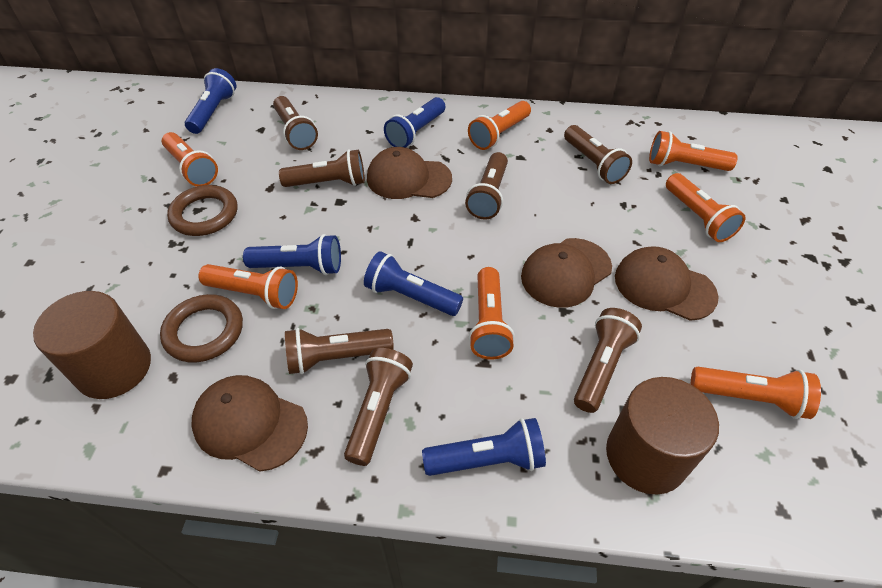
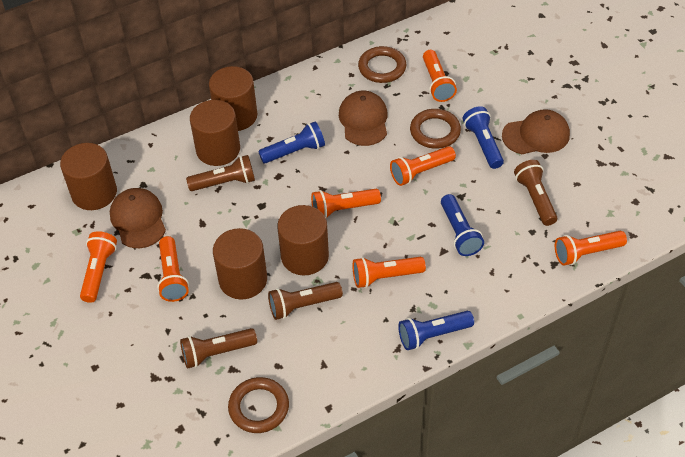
blue flashlight: [185,68,236,134] [243,234,341,275] [364,251,463,316] [384,97,445,148] [422,418,546,476] = 5 -> [258,121,325,164] [398,311,474,350] [441,194,484,256] [463,106,504,169] = 4
brown cap: [191,375,308,472] [367,147,452,199] [521,238,612,308] [615,246,719,321] = 4 -> [110,188,166,248] [339,91,388,146] [502,109,570,154] = 3
brown cylinder: [33,291,151,399] [606,377,719,495] = 2 -> [60,143,117,210] [190,100,240,166] [209,66,257,131] [213,228,267,299] [277,205,329,275] = 5
brown flashlight: [273,96,318,150] [279,149,365,187] [285,328,394,374] [344,348,413,466] [465,152,508,220] [564,125,632,184] [574,308,642,413] = 7 -> [180,328,257,369] [186,155,255,191] [268,282,343,320] [514,160,558,226] = 4
brown ring: [160,294,243,362] [167,185,237,236] = 2 -> [228,377,289,433] [358,46,406,83] [410,109,461,149] = 3

